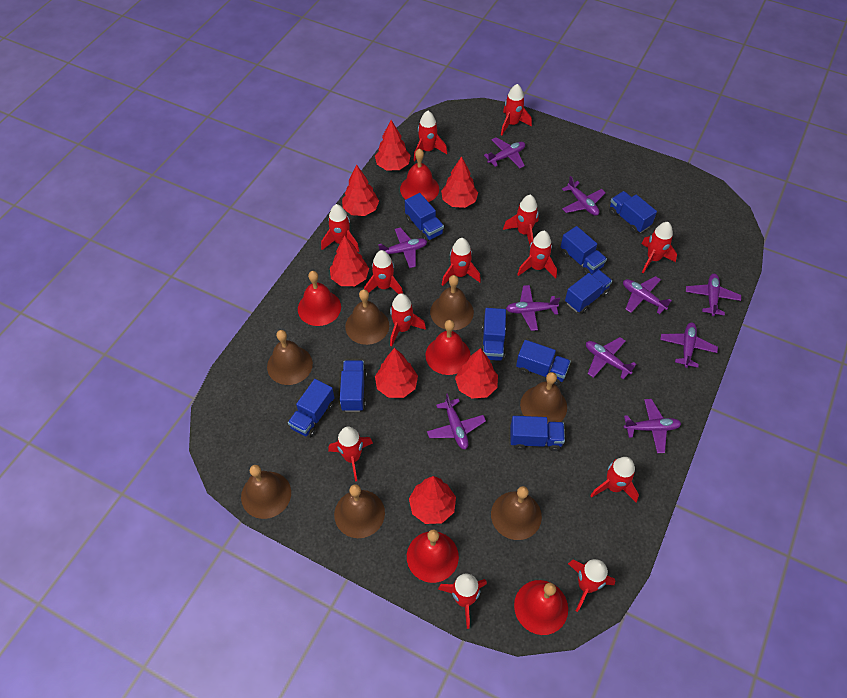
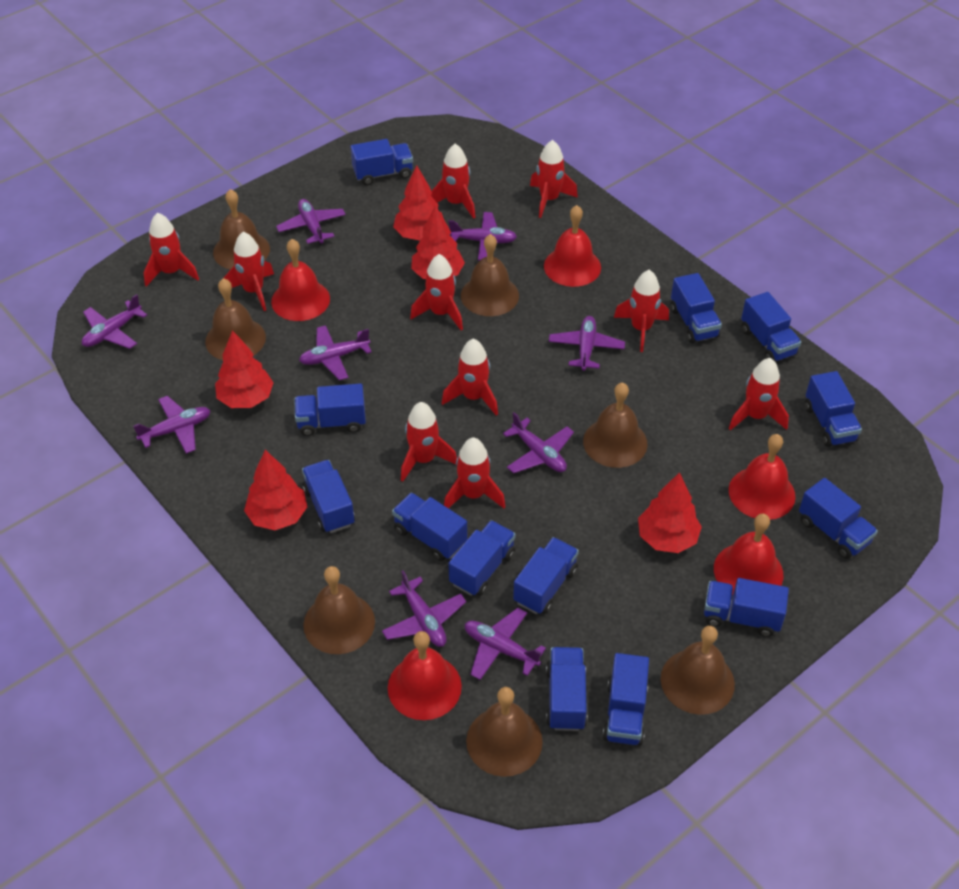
blue truck: [288,379,334,438] [340,360,367,412] [405,193,444,242] [482,308,506,361] [510,416,565,451] [516,340,571,385] [561,226,607,275] [565,270,612,314] [609,191,657,233] = 9 -> [294,383,366,436] [302,460,355,533] [350,139,413,185] [392,493,467,561] [448,520,516,596] [513,537,579,614] [546,647,587,731] [603,653,649,745] [671,273,722,343] [704,578,789,637] [741,292,801,361] [799,478,878,559] [805,371,862,447] = 13
purple plane: [378,227,427,268] [427,393,486,450] [484,137,525,168] [506,285,560,331] [562,176,606,216] [586,337,636,380] [623,276,672,314] [624,399,681,453] [660,322,718,368] [686,274,741,316] = 10 -> [82,294,147,349] [133,396,211,454] [276,199,346,245] [299,325,372,380] [382,571,466,647] [449,212,517,260] [465,608,546,680] [503,412,574,474] [549,316,625,371] = 9
red rocket: [321,204,359,252] [328,427,373,482] [364,250,403,294] [390,293,426,346] [414,111,447,161] [438,574,487,629] [442,238,481,286] [501,84,532,135] [503,195,539,244] [517,231,557,278] [568,559,615,612] [590,457,639,502] [641,222,677,274] = 13 -> [144,213,199,286] [224,232,274,311] [401,402,457,482] [410,254,463,330] [431,144,476,219] [442,339,498,416] [444,437,506,508] [530,140,578,218] [614,270,669,352] [729,358,789,430] = 10
red tree: [330,235,369,286] [342,165,379,216] [375,120,411,170] [375,348,418,398] [409,476,456,524] [441,156,478,208] [455,348,498,399] = 7 -> [215,330,274,408] [244,450,307,530] [393,165,443,241] [411,205,465,279] [638,472,702,553] = 5

